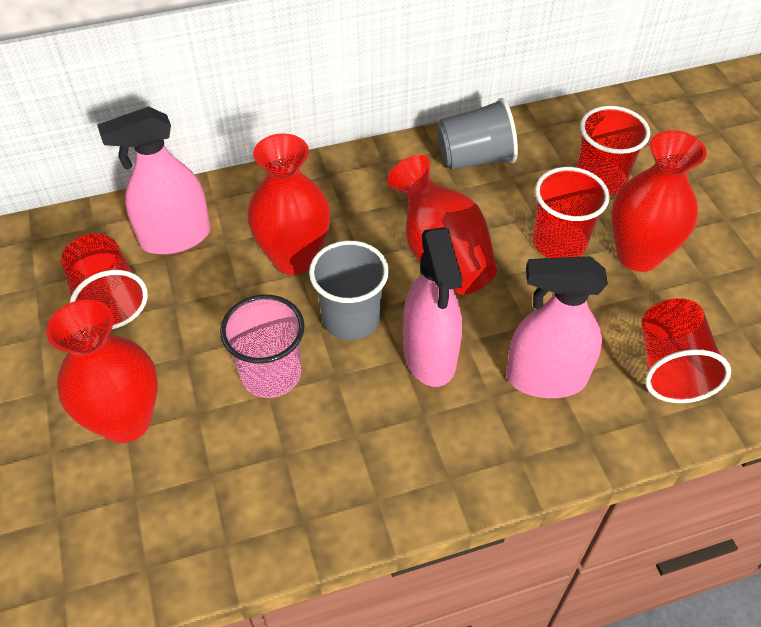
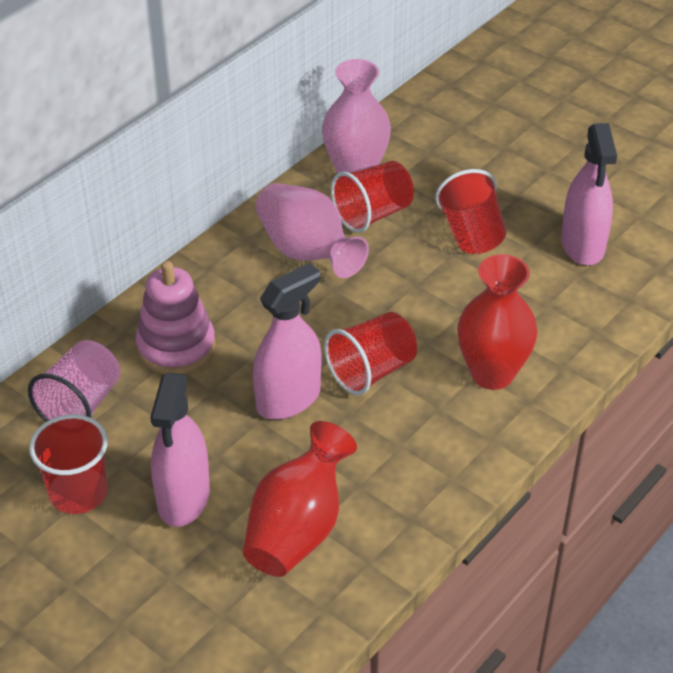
grey cup: [309,240,389,340] [437,98,518,170] = 2 -> none = 0
pink stacking toy: none = 0 -> [135,261,216,374] = 1
pink vase: none = 0 -> [255,183,369,278] [322,59,391,174] = 2
red vase: [46,299,158,443] [247,133,330,275] [387,155,497,295] [611,130,706,272] = 4 -> [243,421,357,577] [457,254,537,390] = 2

